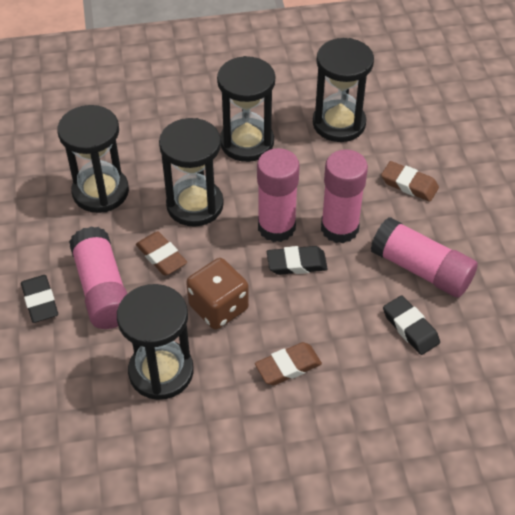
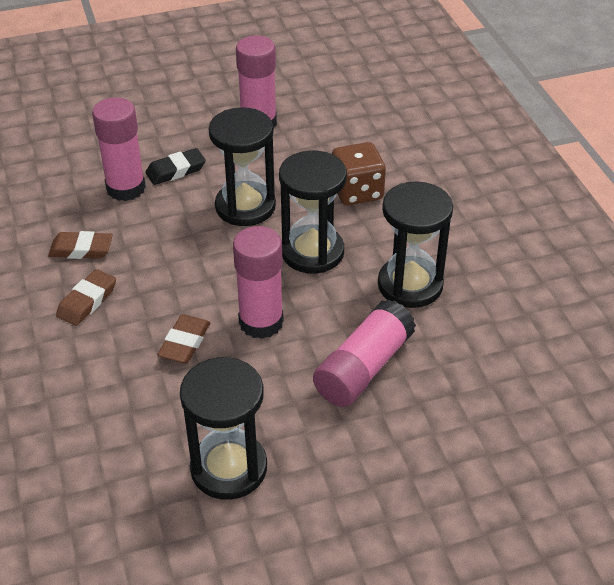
black eraser: [21,275,58,323] [267,246,328,275] [383,295,440,355] = 3 -> [146,148,206,185] = 1
black hourglass: [57,105,129,213] [117,284,194,400] [159,118,224,227] [217,56,275,162] [313,38,374,142] = 5 -> [180,357,267,500] [209,107,276,226] [279,150,347,274] [378,182,453,308] = 4

